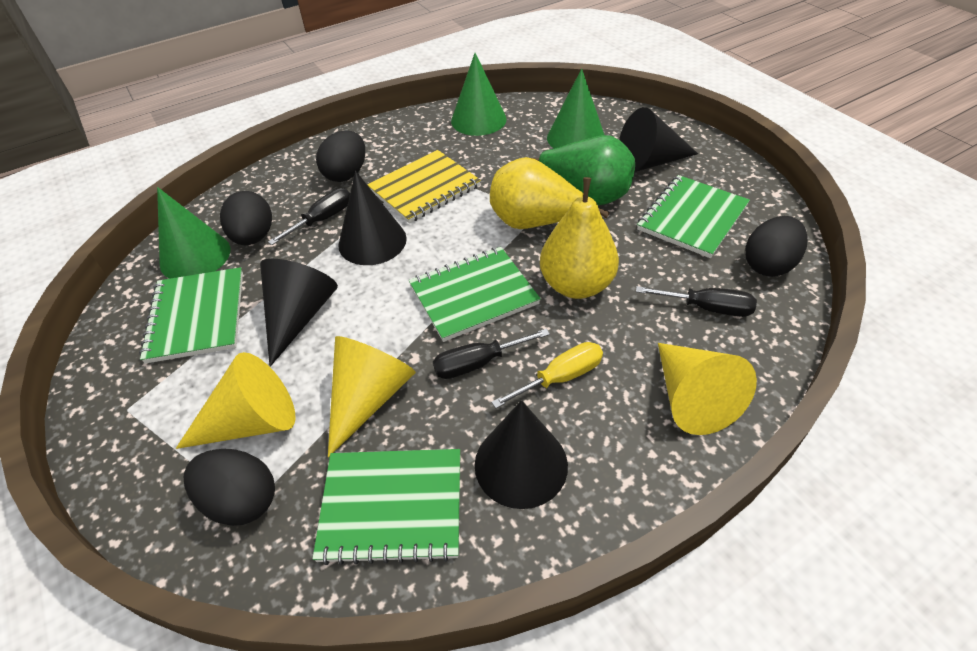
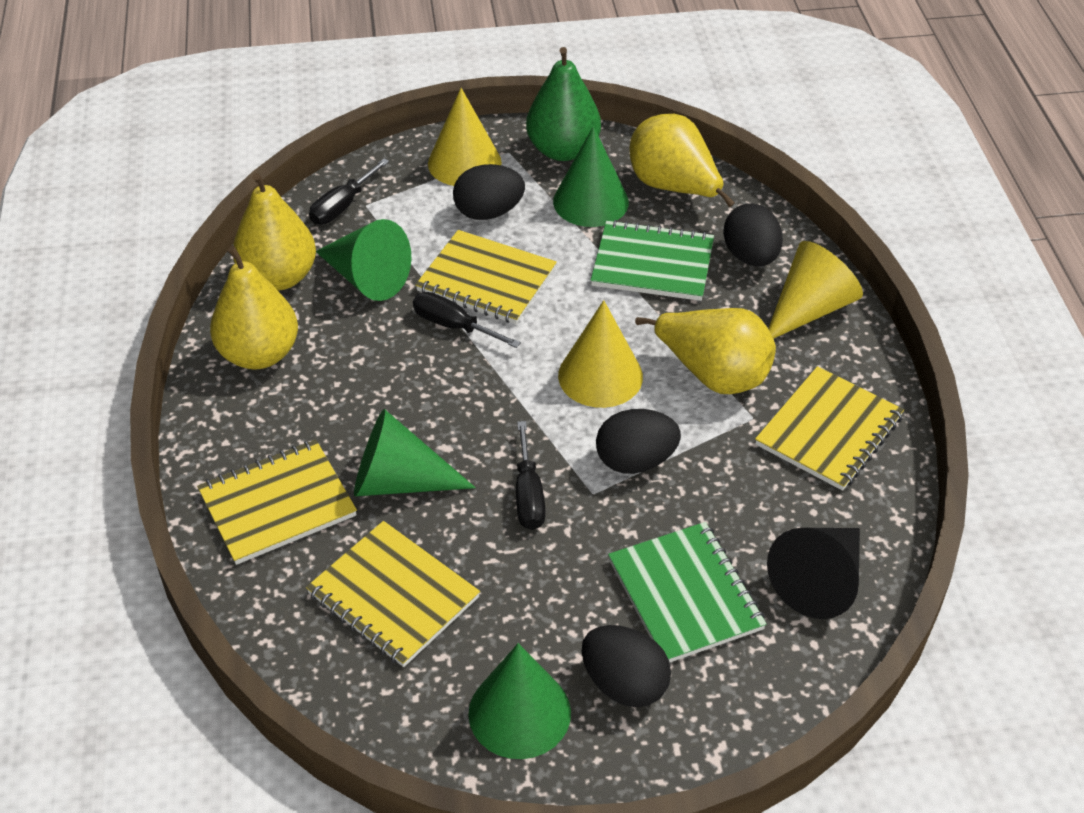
black cone: [260,259,338,367] [338,171,407,265] [475,400,568,509] [619,107,698,172] = 4 -> [767,528,860,619] = 1
green cone: [157,187,230,279] [451,53,507,136] [547,69,604,149] = 3 -> [316,219,411,301] [354,409,476,496] [468,643,571,759] [553,126,629,227] = 4
green notebook: [139,267,243,364] [312,449,460,565] [409,247,541,342] [637,175,750,258] = 4 -> [591,220,714,301] [608,522,767,663] = 2
yellow notebook: [367,150,481,223] = 1 -> [197,440,357,565] [306,521,480,667] [415,230,557,324] [755,366,904,491] = 4
yellow pear: [490,157,609,229] [540,177,619,299] = 2 -> [210,246,298,369] [233,173,316,291] [630,114,735,208] [635,308,776,394] = 4
yellow screwdriver: [491,342,603,408] = 1 -> none = 0

